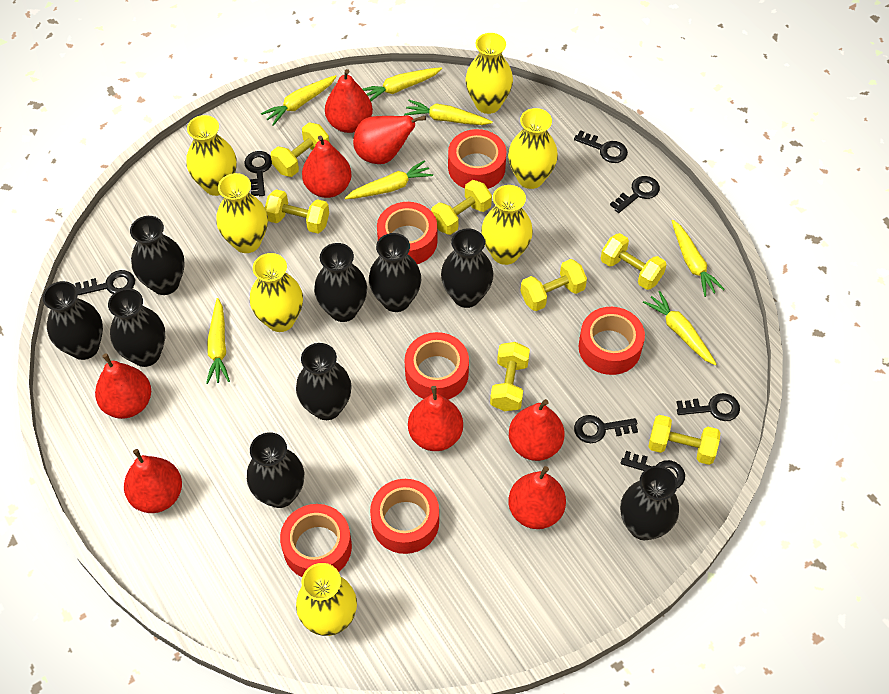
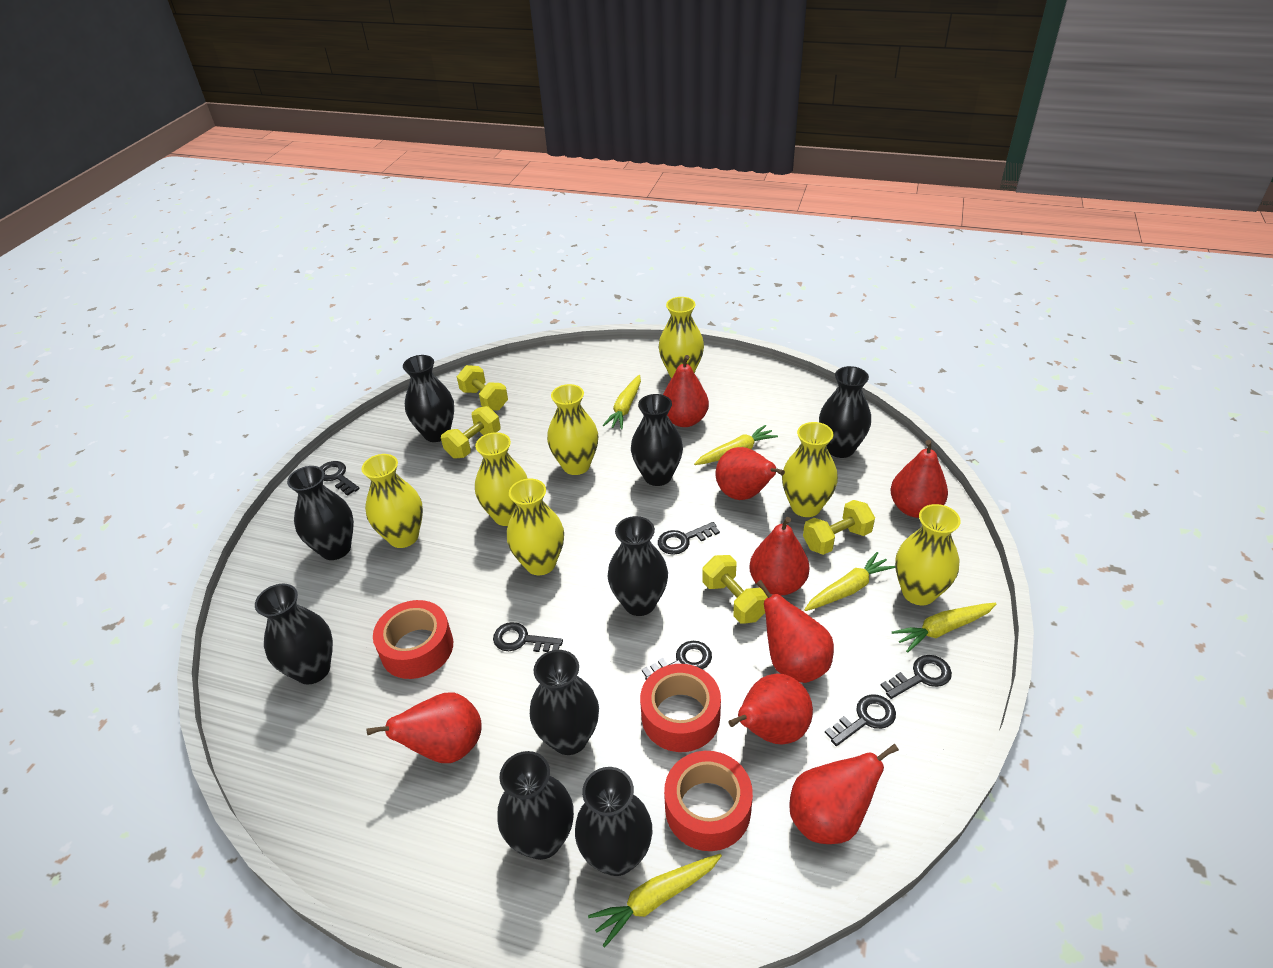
black key: [75,270,135,295] [244,151,272,196] [574,130,628,163] [574,415,638,443] [610,176,660,213] [621,451,685,488] [677,393,740,421] = 7 -> [320,461,360,496] [493,622,563,652] [642,641,712,680] [658,522,720,555] [825,694,896,746] [880,655,952,699] = 6
red tape: [280,504,352,577] [370,479,439,554] [377,202,437,264] [404,332,469,400] [448,129,506,189] [578,307,645,375] = 6 -> [373,600,453,679] [640,664,721,752] [664,751,753,851] = 3
yellow carrot: [206,298,230,384] [261,75,337,126] [345,160,433,199] [363,67,442,101] [404,100,493,125] [643,291,717,365] [671,220,725,297] = 7 -> [588,854,722,948] [602,375,641,429] [694,425,778,465] [804,552,895,611] [892,603,996,653] = 5
yellow dumbbell: [265,189,329,234] [271,123,329,177] [431,180,492,235] [490,342,530,411] [520,259,587,311] [601,233,667,290] [648,415,720,465] = 7 -> [441,406,501,459] [457,365,508,411] [702,555,768,624] [803,500,875,555] = 4

